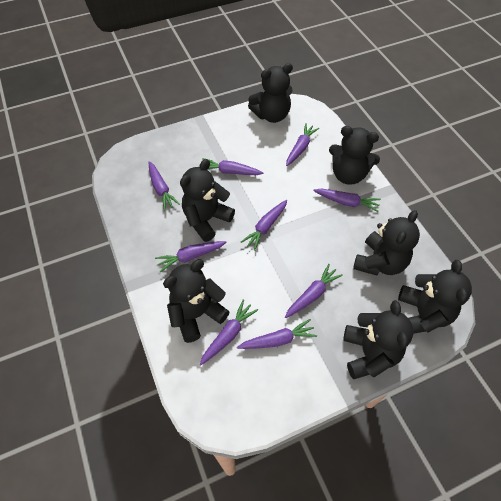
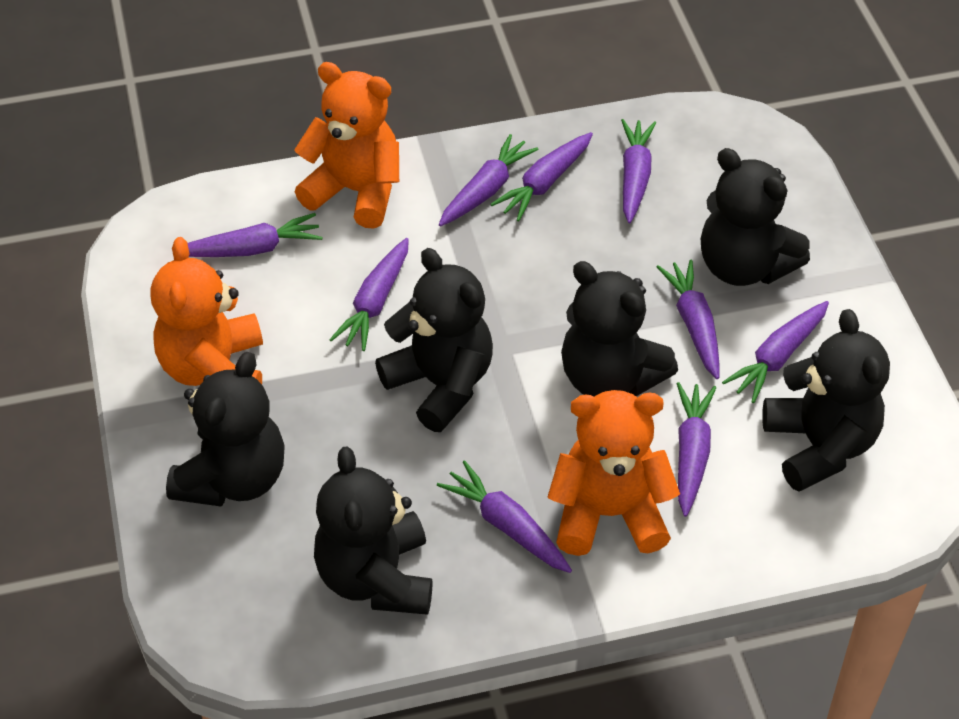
black teddy bear: [163,260,230,343] [180,159,235,242] [248,63,293,123] [329,126,380,185] [343,300,414,379] [353,210,420,275] [398,260,472,334] = 7 -> [166,352,285,506] [314,447,433,615] [375,248,493,432] [561,261,678,396] [701,148,810,286] [762,309,890,492] = 6
orange teddy bear: none = 0 -> [150,237,263,386] [294,62,399,229] [548,390,680,556] = 3

